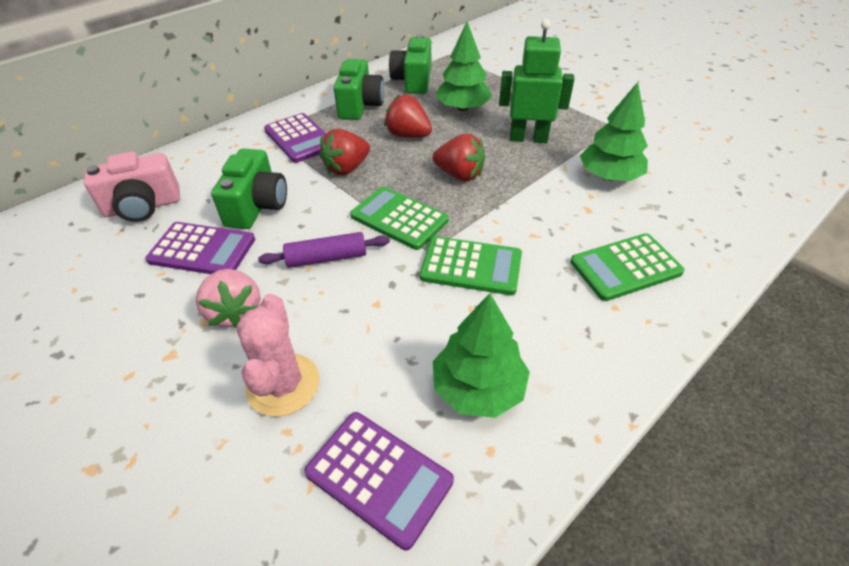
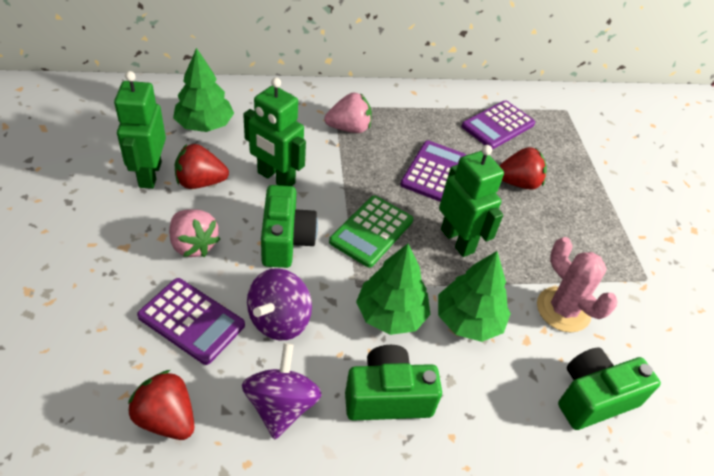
green calculator: [350,186,449,250] [420,236,522,295] [570,233,685,301] = 3 -> [329,195,413,268] = 1
green robot: [499,19,574,143] = 1 -> [114,71,166,189] [243,77,306,186] [439,145,504,257] = 3
pink camera: [84,152,180,222] = 1 -> none = 0
pink strawberry: [196,269,261,328] = 1 -> [169,209,220,257] [325,92,372,133] = 2
purple rolling pin: [258,232,390,268] = 1 -> none = 0
purple spinning top: none = 0 -> [242,343,322,440] [247,268,312,340] = 2

